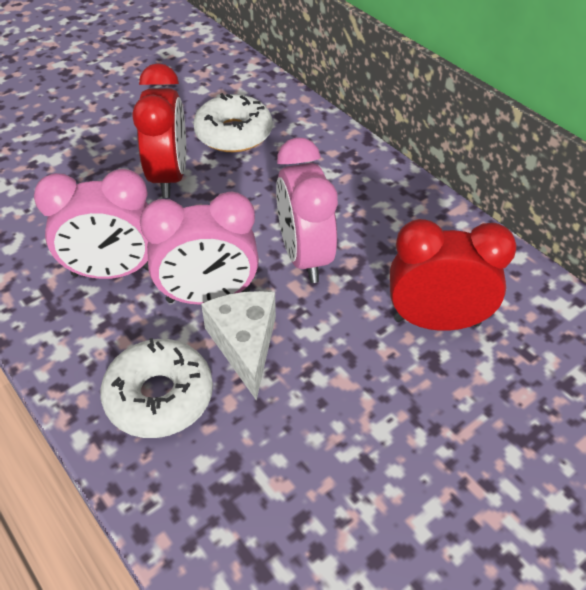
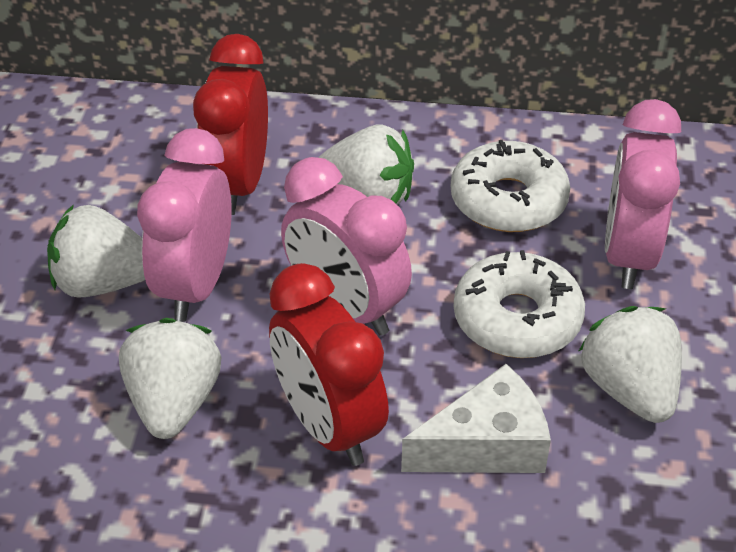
white strawberry: none = 0 -> [47,204,145,298] [119,318,221,439] [318,124,414,205] [579,306,682,423] = 4

